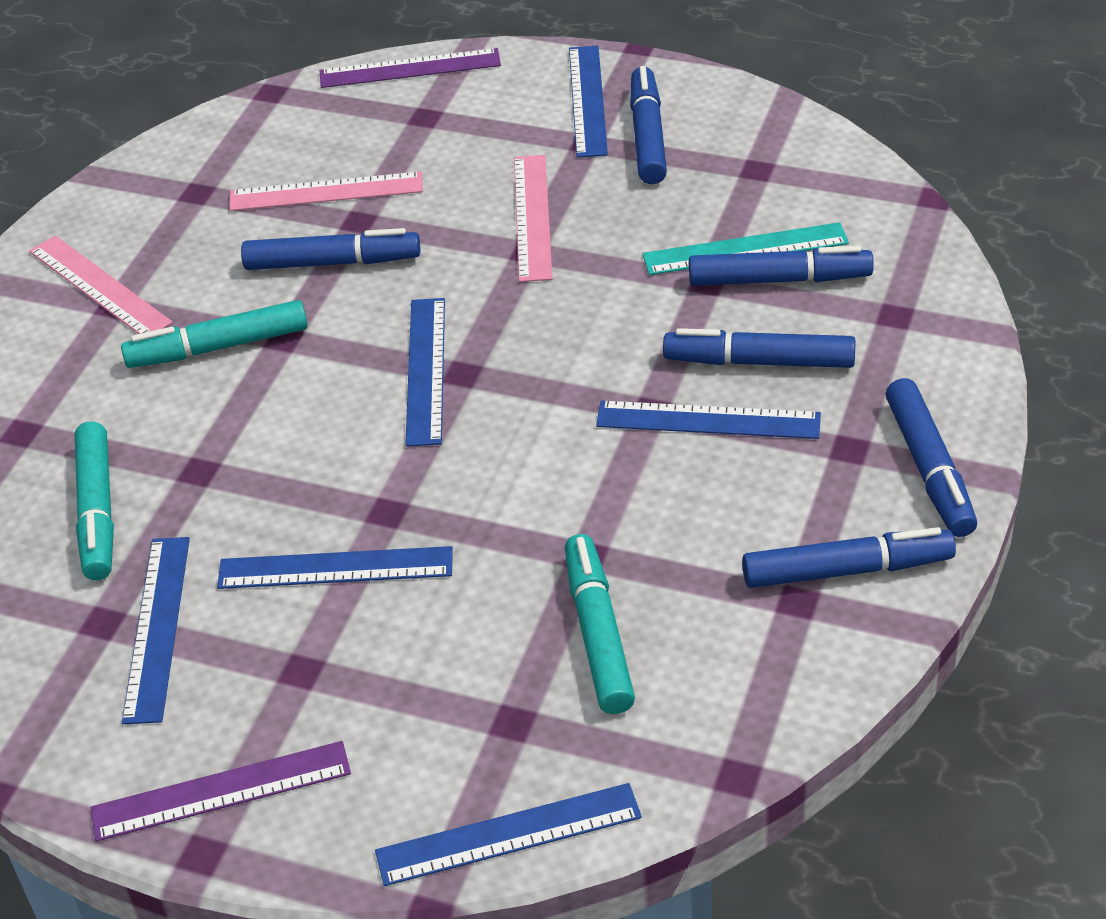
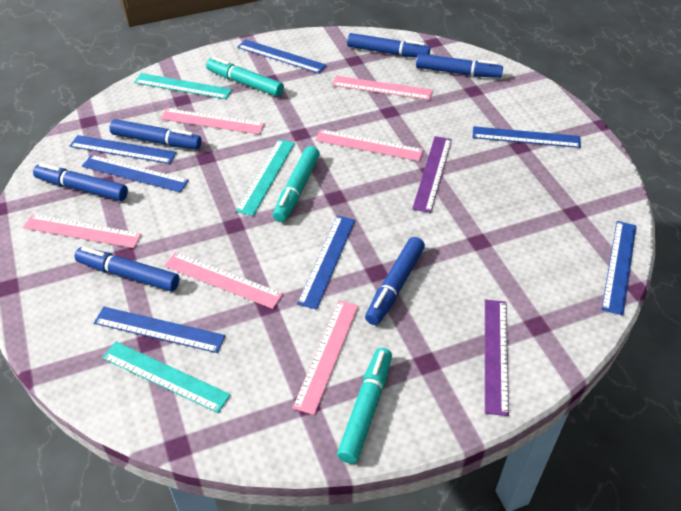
blue ruler: [122,537,190,724] [217,546,453,589] [375,783,642,886] [405,298,445,447] [569,45,608,158] [596,401,821,439] = 6 -> [70,135,177,164] [82,155,189,192] [94,307,225,353] [237,39,327,73] [297,216,355,310] [473,126,581,148] [601,221,636,316] = 7
pink ruler: [29,236,173,334] [229,172,423,211] [514,155,552,282] = 3 -> [23,214,142,248] [160,108,265,134] [164,252,283,309] [293,300,358,415] [315,129,424,161] [332,76,433,100] = 6
turquoise ruler: [643,222,849,275] = 1 -> [102,342,231,413] [134,73,232,99] [236,139,295,216] = 3

